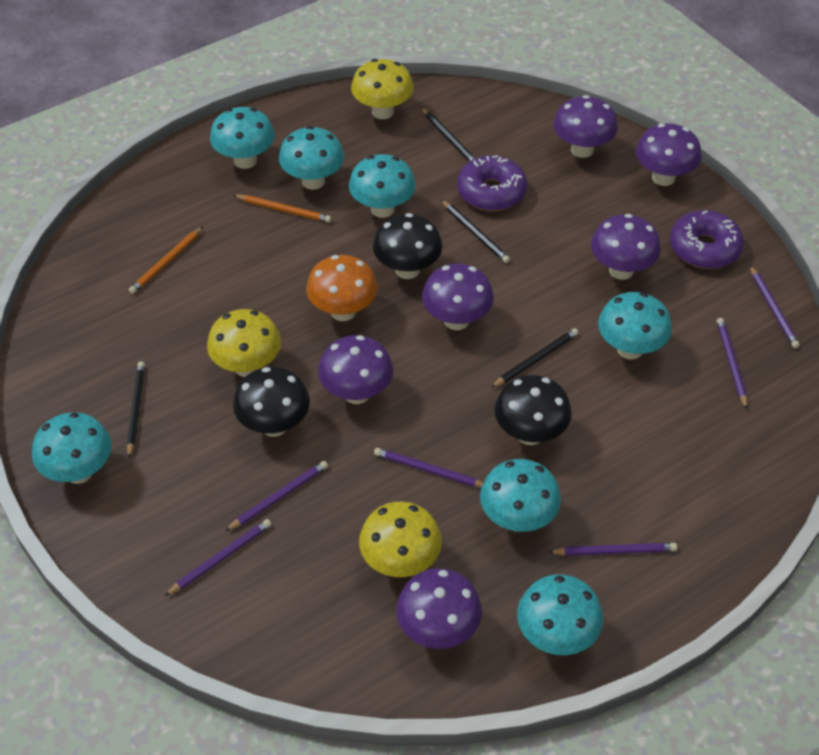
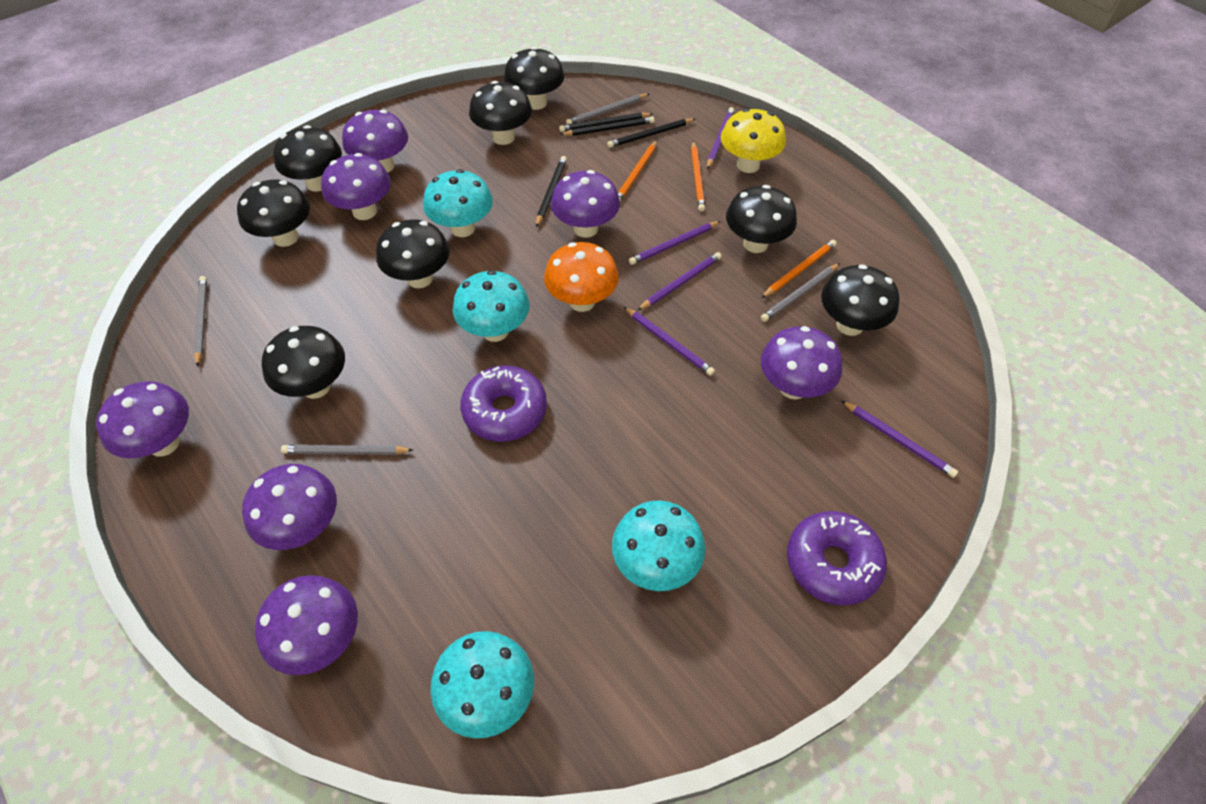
black mushroom: [233,367,310,437] [373,213,442,279] [495,375,572,445] = 3 -> [237,179,310,247] [262,326,345,399] [273,125,342,192] [376,219,450,288] [469,81,532,145] [504,47,564,110] [726,185,797,253] [821,264,899,336] = 8
grey pencil: none = 0 -> [194,276,207,367] [281,445,413,454] [566,94,649,124] [761,263,840,322] = 4
orange pencil: [129,227,203,294] [233,195,331,223] = 2 -> [618,140,657,201] [691,141,705,212] [761,240,837,298] = 3
purple mushroom: [318,335,393,404] [396,568,482,649] [422,263,494,330] [553,95,618,158] [591,214,661,280] [636,123,701,186] = 6 -> [96,381,189,458] [242,464,337,550] [255,575,358,675] [321,153,391,220] [342,110,408,173] [551,170,620,238] [761,326,842,399] = 7
purple pencil: [165,519,271,596] [225,461,328,531] [374,448,483,487] [549,543,677,556] [717,318,748,409] [750,265,800,348] = 6 -> [624,307,715,376] [629,221,721,265] [638,252,722,310] [707,107,734,169] [841,400,958,478] = 5
turquoise mushroom: [32,412,112,484] [210,107,275,169] [279,126,345,190] [349,154,416,218] [480,459,561,532] [517,574,603,655] [598,292,672,360] = 7 -> [423,169,493,237] [430,631,534,738] [453,270,530,342] [612,500,706,591] = 4
yellow mushroom: [207,309,281,377] [351,59,414,119] [359,502,442,577] = 3 -> [721,108,786,173] = 1

